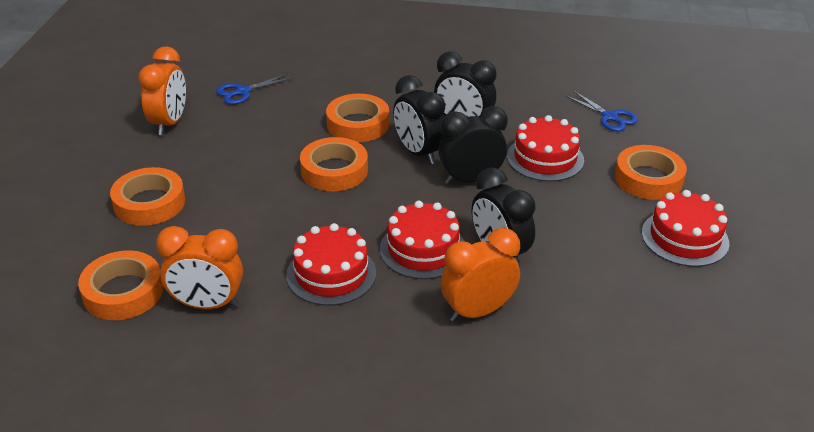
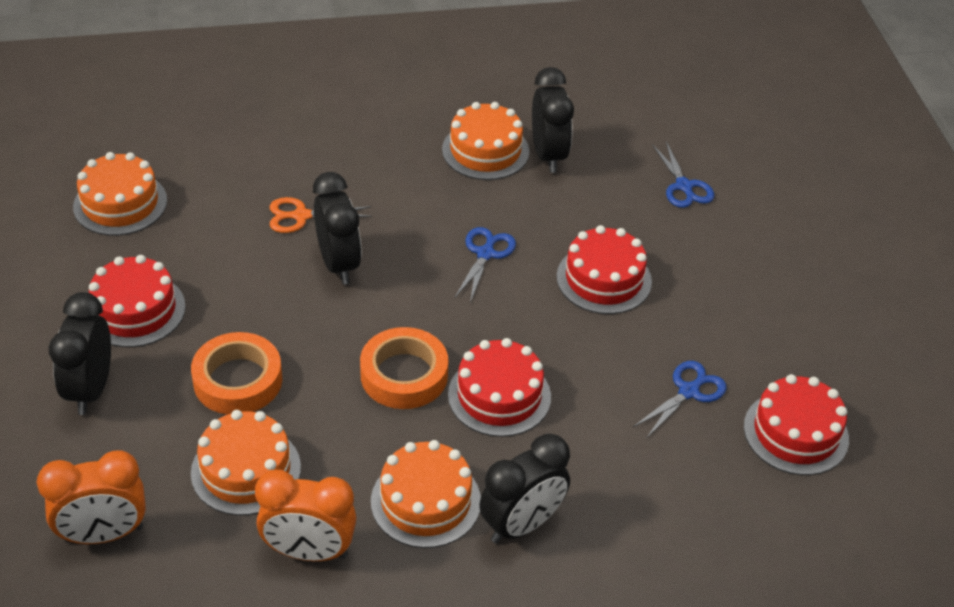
blue scissors: [216,74,293,104] [565,90,638,131] = 2 -> [454,227,516,303] [633,361,727,438] [652,142,714,208] = 3
orange cake: none = 0 -> [73,152,167,236] [191,410,301,516] [371,440,481,548] [442,102,529,180] = 4
orange clock: [138,46,186,135] [156,226,243,309] [441,228,520,322] = 3 -> [37,450,146,544] [255,470,356,561] = 2
orange scissors: none = 0 -> [270,197,372,233] = 1
orange tape: [78,251,163,320] [110,167,185,226] [300,137,368,191] [326,93,389,142] [615,145,687,200] = 5 -> [191,332,282,415] [360,327,448,409] = 2

